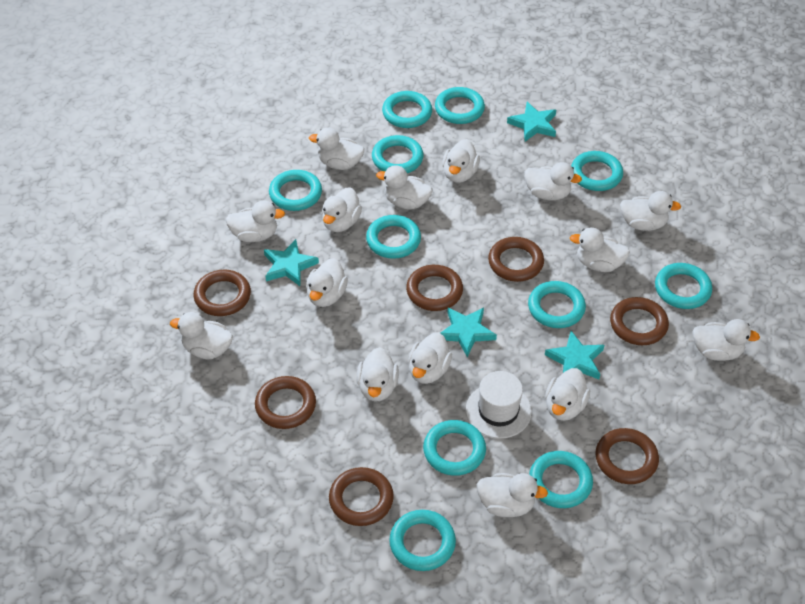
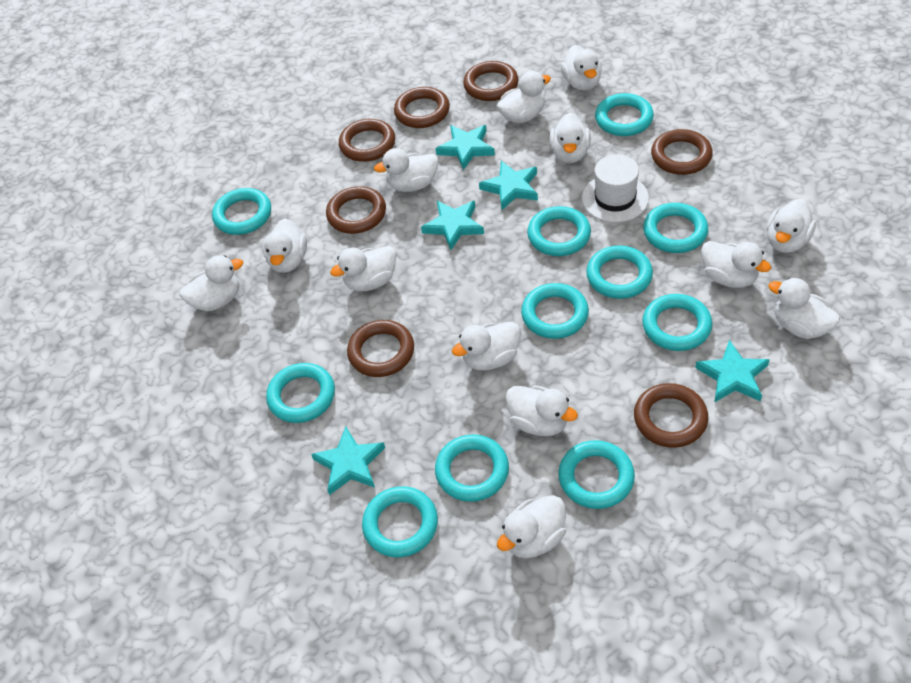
turquoise star: [264,239,319,286] [440,308,497,357] [507,102,556,142] [545,331,604,379] = 4 -> [311,426,385,495] [421,200,484,250] [435,125,495,170] [479,161,538,210] [695,340,770,403] = 5
white duck: [170,312,233,359] [226,201,285,242] [306,258,348,307] [309,127,364,170] [322,187,362,232] [357,347,399,402] [376,165,432,209] [408,332,452,384] [442,139,480,183] [477,473,548,517] [524,162,582,201] [545,368,590,421] [570,227,630,272] [620,191,681,231] [692,319,760,361] = 15 -> [180,255,243,311] [263,219,307,273] [330,246,396,291] [374,148,438,192] [452,322,521,370] [497,71,551,123] [497,495,566,558] [505,385,578,436] [549,113,591,163] [561,45,602,91] [701,241,771,288] [767,199,816,253] [768,278,840,339] = 13

